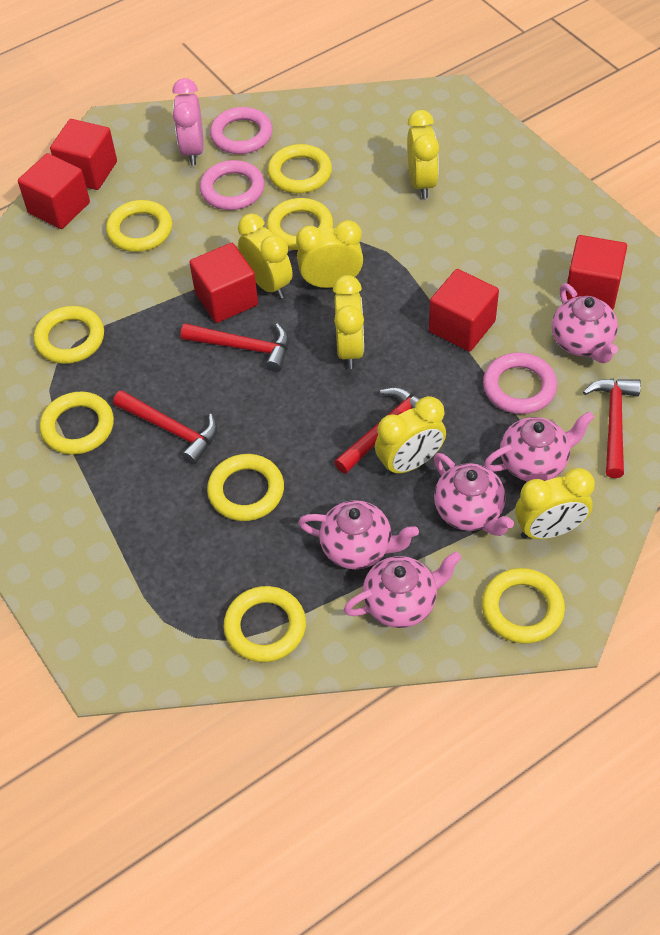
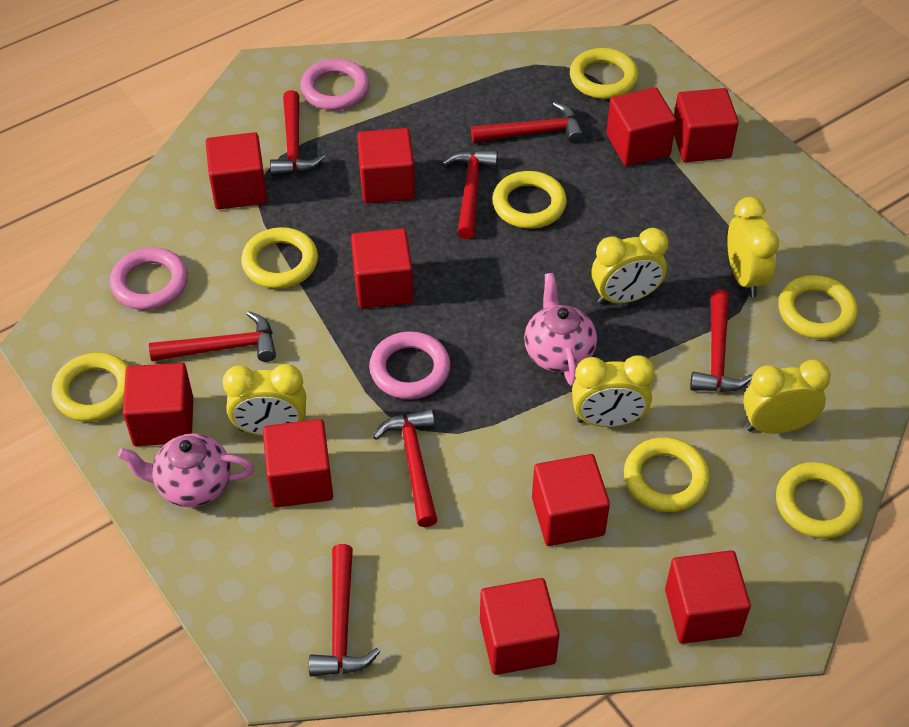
pink clock: [172,78,204,165] = 1 -> none = 0
pink teapot: [298,500,419,569] [344,551,461,628] [434,453,514,536] [484,411,594,482] [552,283,618,363] = 5 -> [118,433,254,507] [524,273,597,386] = 2
red cube: [18,153,90,229] [50,119,117,190] [189,243,258,323] [429,269,499,352] [566,235,627,310] = 5 -> [123,363,193,446] [206,132,267,210] [263,419,333,508] [351,228,413,308] [357,128,415,203] [480,578,560,675] [532,454,610,546] [606,87,676,166] [665,550,751,644] [674,88,739,162] = 10
red hammer: [113,390,218,465] [181,323,289,372] [334,387,420,474] [583,379,641,478] = 4 -> [149,311,276,362] [270,90,325,177] [309,544,380,676] [373,408,437,527] [442,150,498,239] [471,102,584,144] [690,289,753,392] = 7
yellow clock: [238,214,293,299] [296,220,363,288] [333,275,364,369] [375,396,446,476] [407,110,439,199] [515,468,595,539] = 6 -> [222,364,306,436] [572,355,655,427] [592,228,668,304] [727,197,779,297] [743,360,831,434] = 5
yellow ring: [34,306,104,364] [40,392,114,455] [106,200,172,252] [207,454,284,521] [223,586,306,662] [267,198,333,250] [268,144,332,194] [482,568,565,644] = 8 -> [52,353,128,422] [241,227,318,289] [493,171,567,229] [570,48,639,99] [624,437,710,512] [776,462,864,539] [779,275,858,339] = 7

